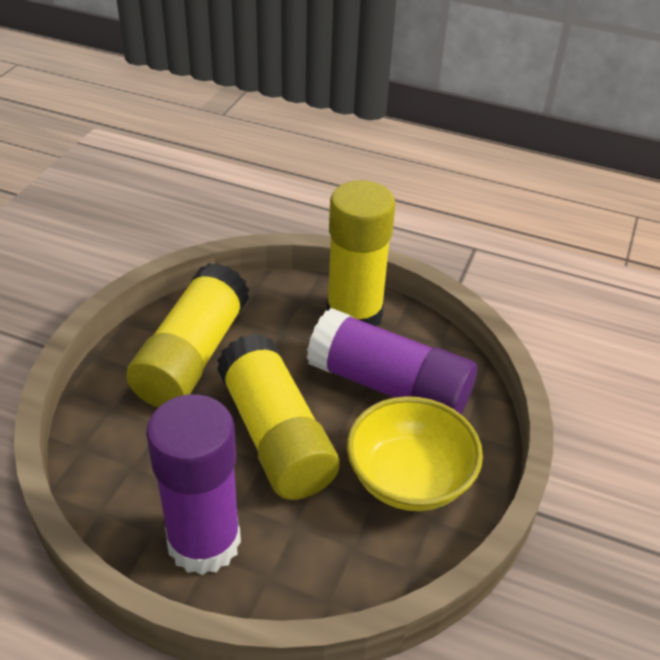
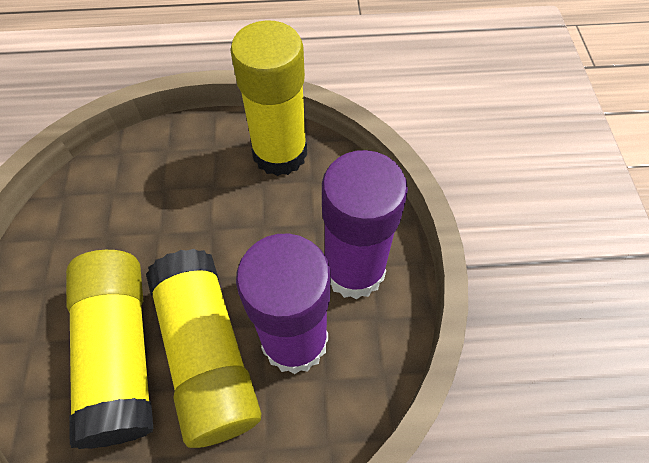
yellow bowl: [347,396,483,511] = 1 -> none = 0

